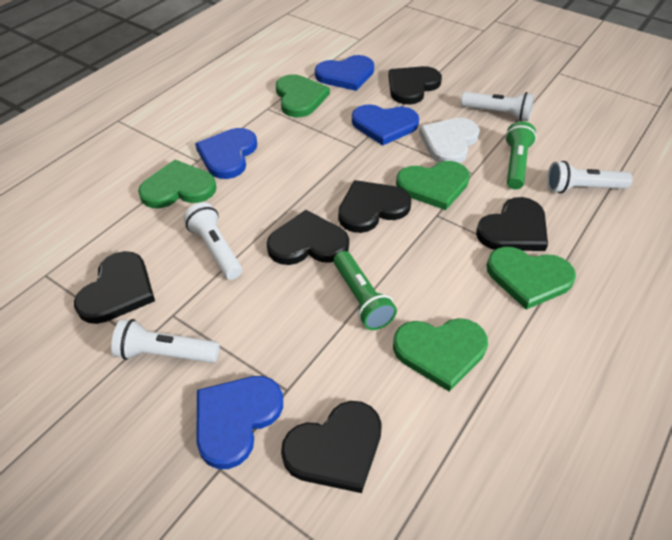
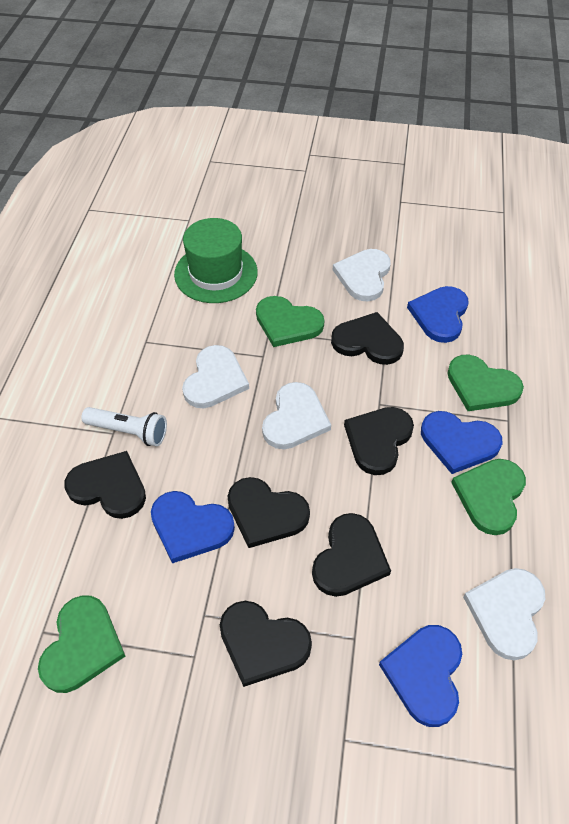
green flashlight: [334,251,397,330] [505,121,537,189] = 2 -> none = 0
green hat: none = 0 -> [174,218,258,303] = 1
green heart: [138,160,216,208] [276,74,330,117] [393,318,488,392] [396,161,470,210] [487,247,576,310] = 5 -> [38,595,126,693] [256,296,324,347] [447,354,524,411] [451,459,526,535] = 4
white flashlight: [111,319,219,363] [184,202,242,280] [461,92,534,121] [547,161,633,193] = 4 -> [81,407,167,446] = 1
white heart: [419,118,480,163] = 1 -> [182,345,249,408] [262,382,331,449] [333,249,391,301] [463,568,545,660] = 4

